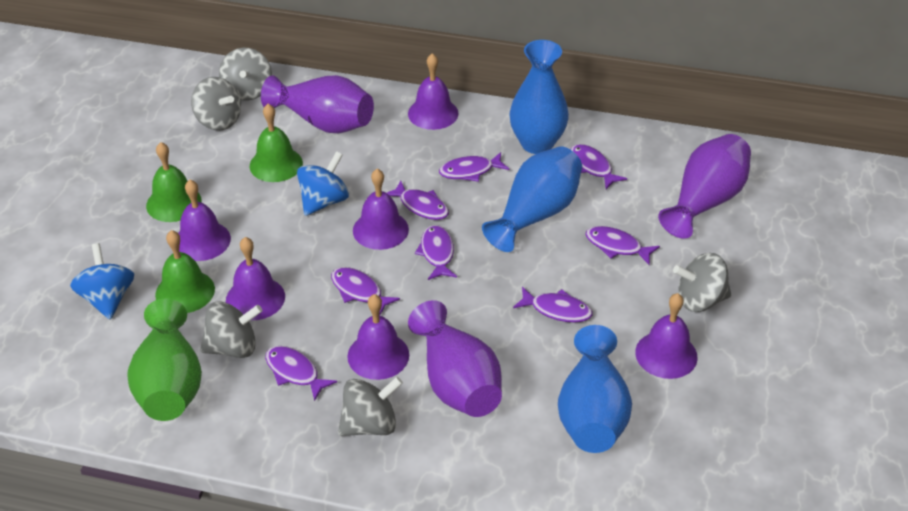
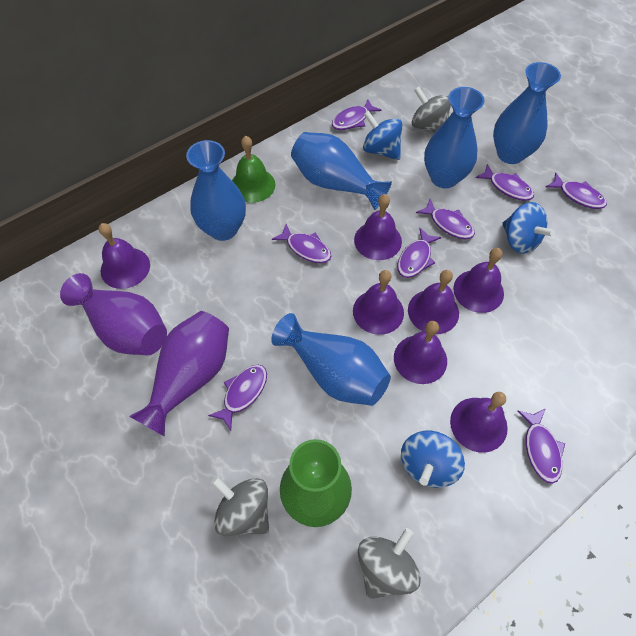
blue spinning top: [70,243,134,319] [297,151,349,216] = 2 -> [363,111,402,160] [401,431,465,488] [502,202,555,254] = 3
blue vase: [482,146,582,252] [509,40,569,154] [558,325,632,453] = 3 -> [186,140,246,241] [271,313,391,406] [291,132,392,210] [424,87,485,188] [493,62,561,164] = 5
green bell: [146,142,202,222] [155,230,215,313] [250,104,303,182] = 3 -> [232,136,275,203] = 1
grey spinning top: [191,77,241,131] [200,301,263,358] [219,48,272,101] [338,377,403,436] [673,253,731,312] = 5 -> [211,477,269,536] [358,528,421,599] [411,87,451,133] = 3
purple bell: [178,180,231,261] [226,237,285,320] [347,294,409,380] [353,169,409,250] [408,53,459,130] [635,293,698,379] = 6 -> [99,223,150,289] [353,270,404,335] [354,194,402,260] [394,321,447,384] [408,270,459,334] [450,392,508,453] [453,248,504,313] = 7
purple vase: [261,75,374,133] [408,300,502,417] [658,134,751,239] = 3 -> [60,273,167,355] [129,311,229,437] = 2

